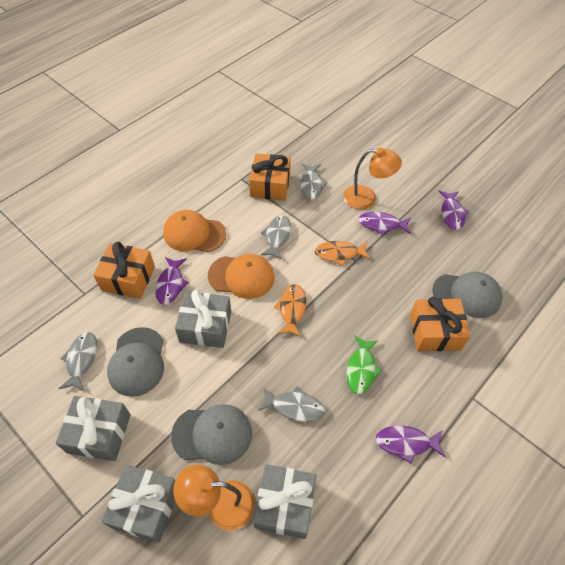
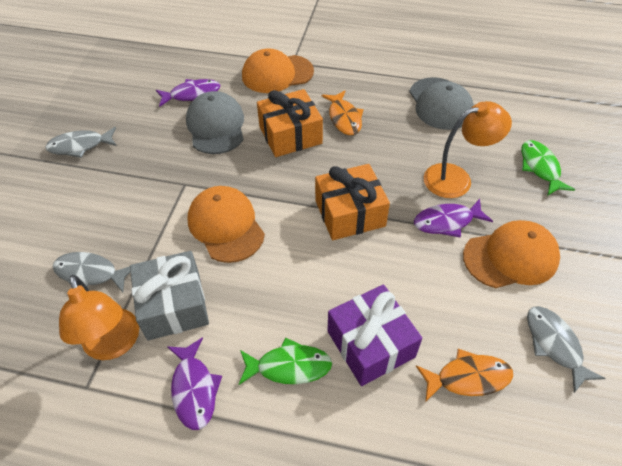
green fish: [346,335,382,394] = 1 -> [238,338,332,385] [521,140,575,195] = 2
grey cap: [107,327,164,397] [171,404,252,465] [432,272,502,318] = 3 -> [186,91,244,154] [409,77,474,130] = 2
grey fish: [59,332,97,391] [257,386,325,422] [261,215,291,260] [300,164,327,200] = 4 -> [45,127,117,158] [53,252,130,292] [527,306,605,393] = 3
grey gift: [56,396,131,461] [101,465,175,543] [175,290,231,348] [253,464,316,539] = 4 -> [130,251,209,341] = 1
orange cap: [163,210,226,252] [208,254,274,299] = 2 -> [188,186,265,263] [242,48,314,93] [463,220,560,288] = 3
orange gift: [93,242,155,299] [249,153,291,201] [410,297,470,351] = 3 -> [257,89,323,157] [315,164,390,240] = 2
purple fish: [155,257,189,305] [358,212,411,236] [376,426,445,464] [439,191,469,230] = 4 -> [156,79,220,107] [168,337,222,430] [414,199,493,238] = 3
purple gift: none = 0 -> [328,284,422,386] = 1

